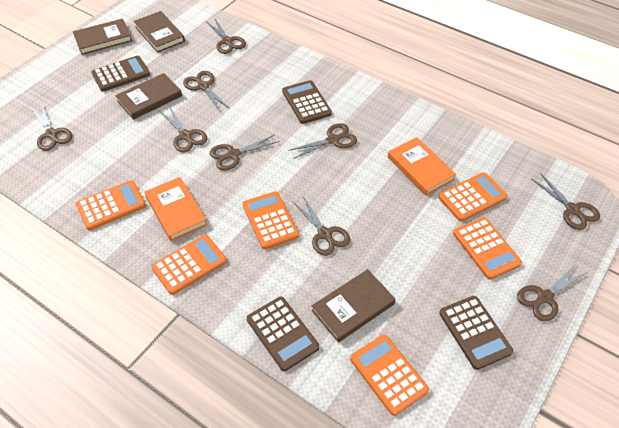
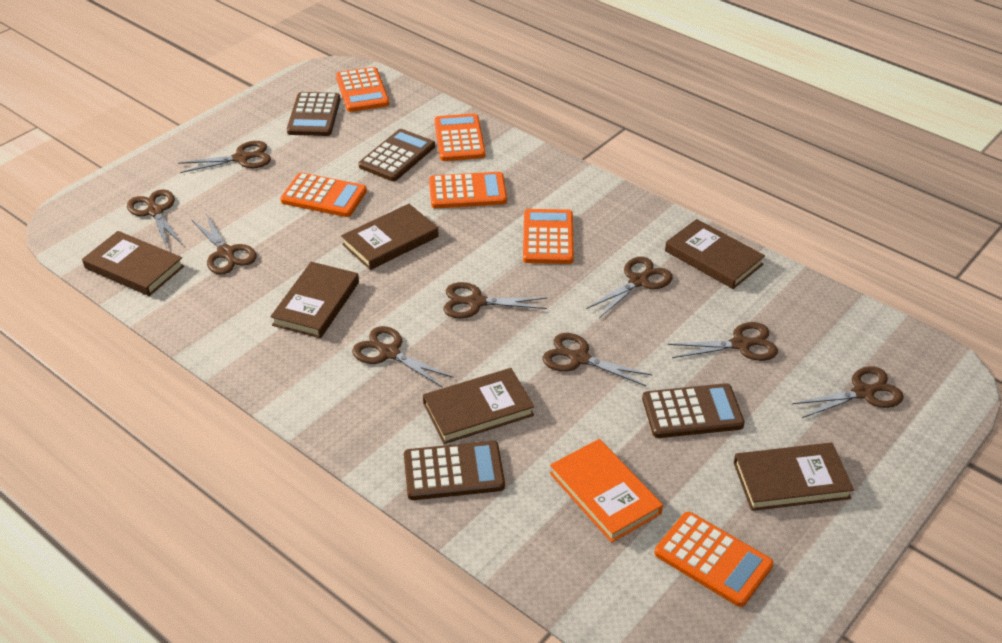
brown book: [73,19,132,55] [115,73,182,120] [134,11,185,53] [312,269,396,342] = 4 -> [82,231,184,296] [270,262,359,338] [341,204,439,270] [423,368,534,444] [665,219,765,289] [733,443,854,511] = 6
orange book: [145,177,207,241] [388,137,456,196] = 2 -> [550,439,663,543] = 1

